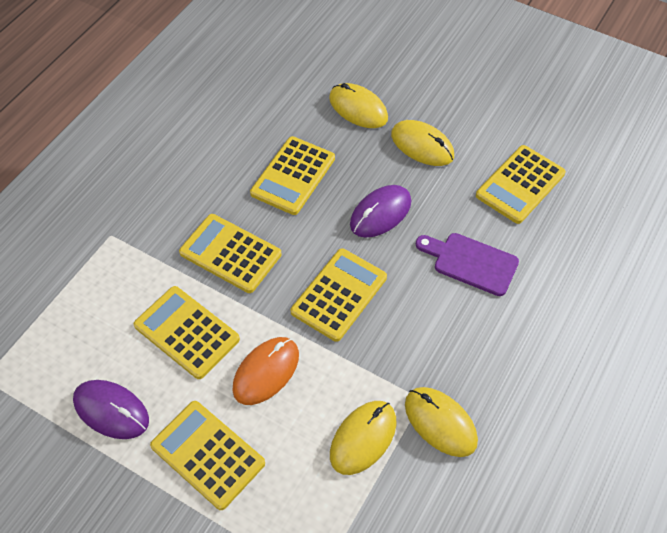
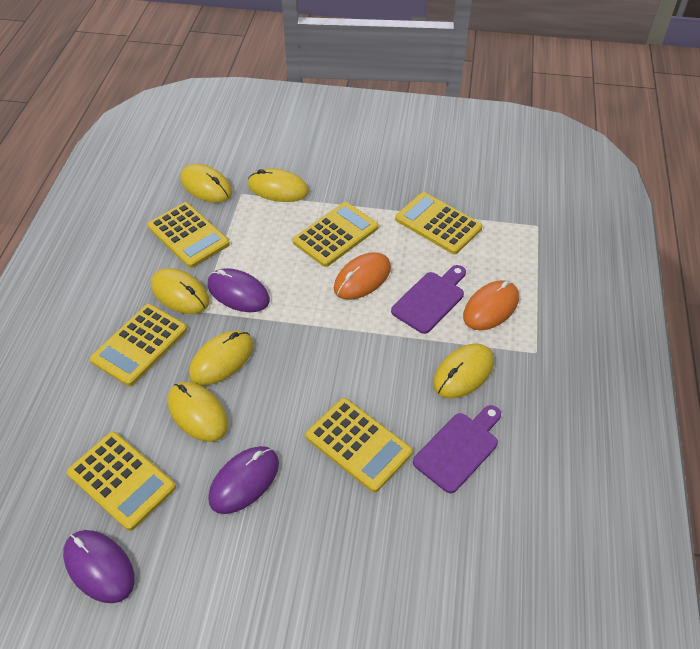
orange mouse: [232,337,299,405] = 1 -> [334,252,391,300] [463,280,519,330] = 2
purple cutting board: [416,233,519,296] = 1 -> [391,265,466,334] [413,405,501,493] = 2
purple mouse: [73,380,149,439] [350,185,411,238] = 2 -> [63,530,135,603] [207,268,270,312] [208,446,279,514] = 3
yellow mouse: [329,83,388,128] [330,401,397,475] [391,120,454,166] [405,387,478,457] = 4 -> [151,268,209,314] [168,382,228,442] [180,164,232,203] [189,330,254,386] [248,168,309,202] [433,343,494,399] = 6

